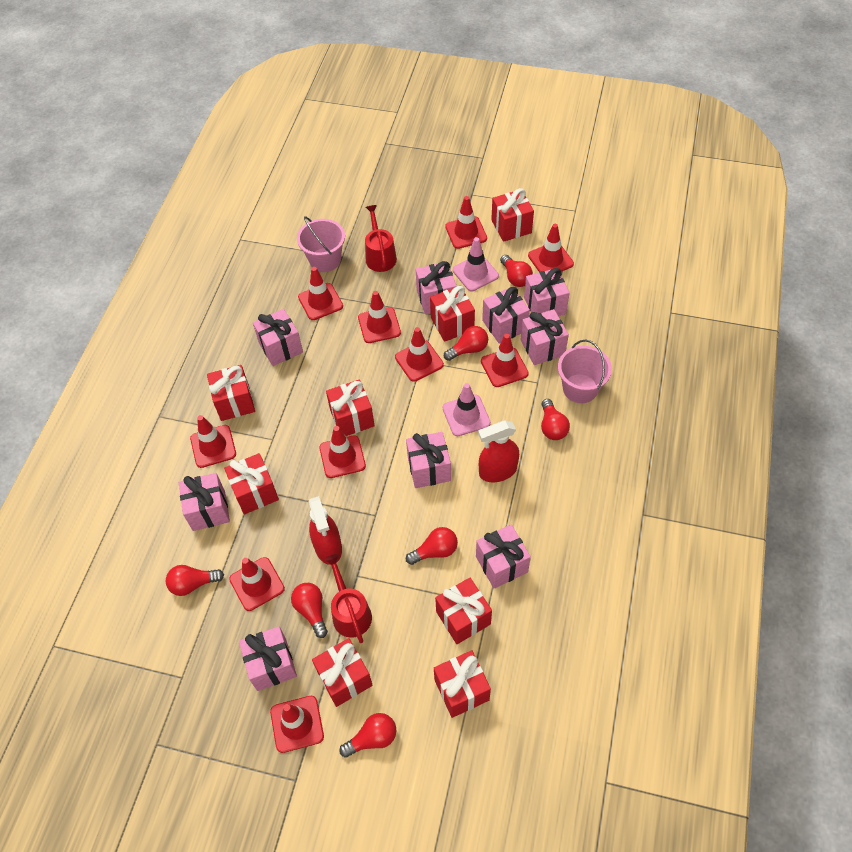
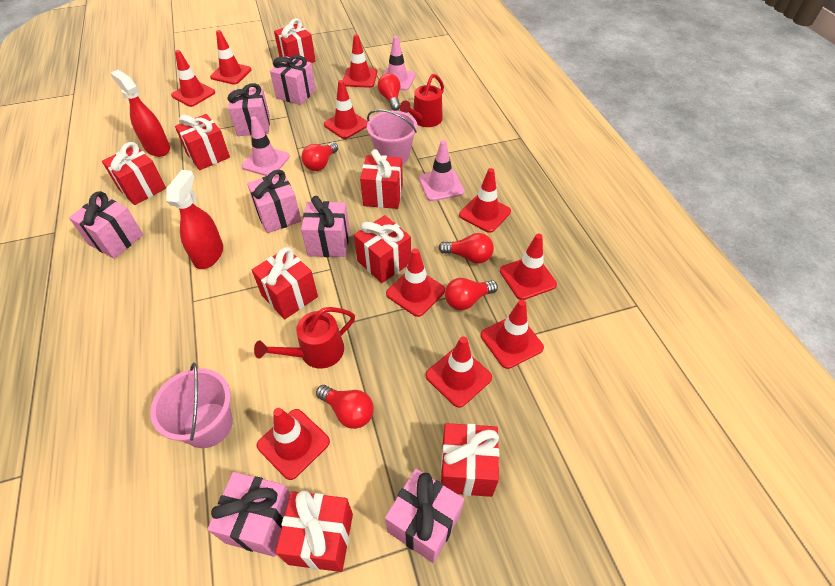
pink gift: [179,473,230,531] [239,626,297,691] [253,309,303,366] [406,432,451,488] [416,261,457,315] [476,524,531,589] [482,287,530,344] [521,309,569,365] [524,268,570,316] = 9 -> [69,191,143,259] [207,472,290,557] [227,83,270,136] [247,170,302,233] [270,55,316,105] [301,196,350,257] [385,469,464,563] = 7
pink traffic cone: [443,383,491,436] [453,237,499,291] = 2 -> [242,116,290,176] [383,36,416,91] [419,140,465,201] = 3
red light bulb: [166,565,224,596] [291,583,328,638] [339,713,396,758] [406,527,458,565] [444,326,488,361] [500,255,533,287] [541,399,570,440] = 7 -> [301,142,338,171] [316,385,374,429] [377,73,400,111] [439,233,494,263] [445,278,498,310] = 5

